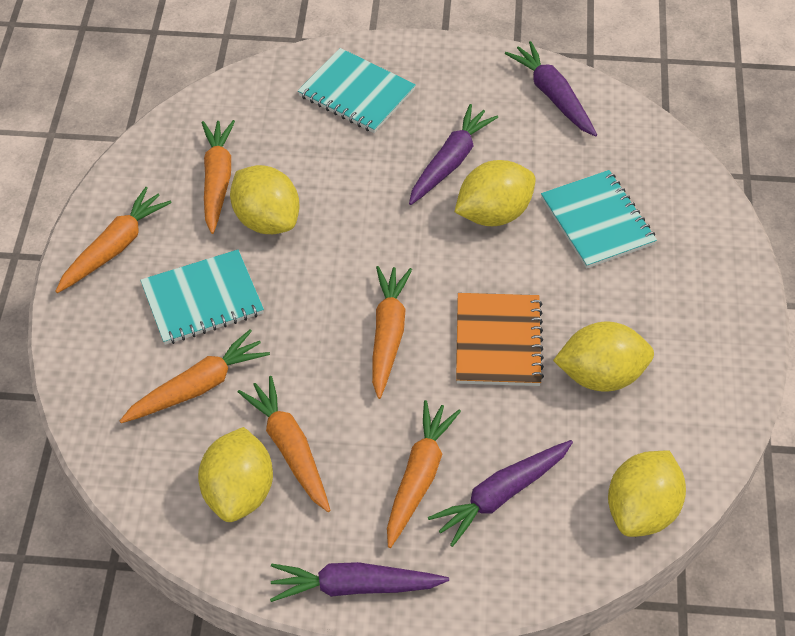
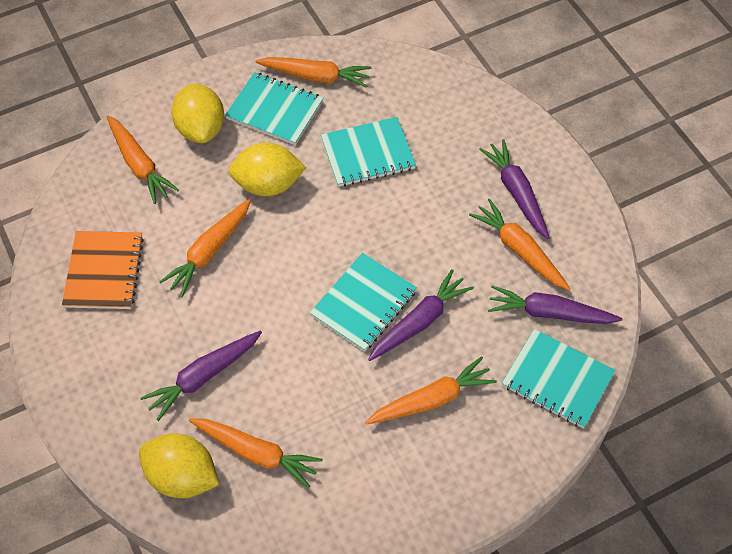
turquoise notebook: [140,250,264,345] [298,48,416,133] [541,170,657,269] = 3 -> [225,72,323,145] [310,253,417,352] [321,117,416,187] [502,329,616,429] = 4
yellow lemon: [198,427,273,522] [230,165,299,234] [455,160,536,226] [553,322,654,391] [608,451,686,537] = 5 -> [139,433,219,498] [171,84,224,143] [228,142,306,196] = 3

